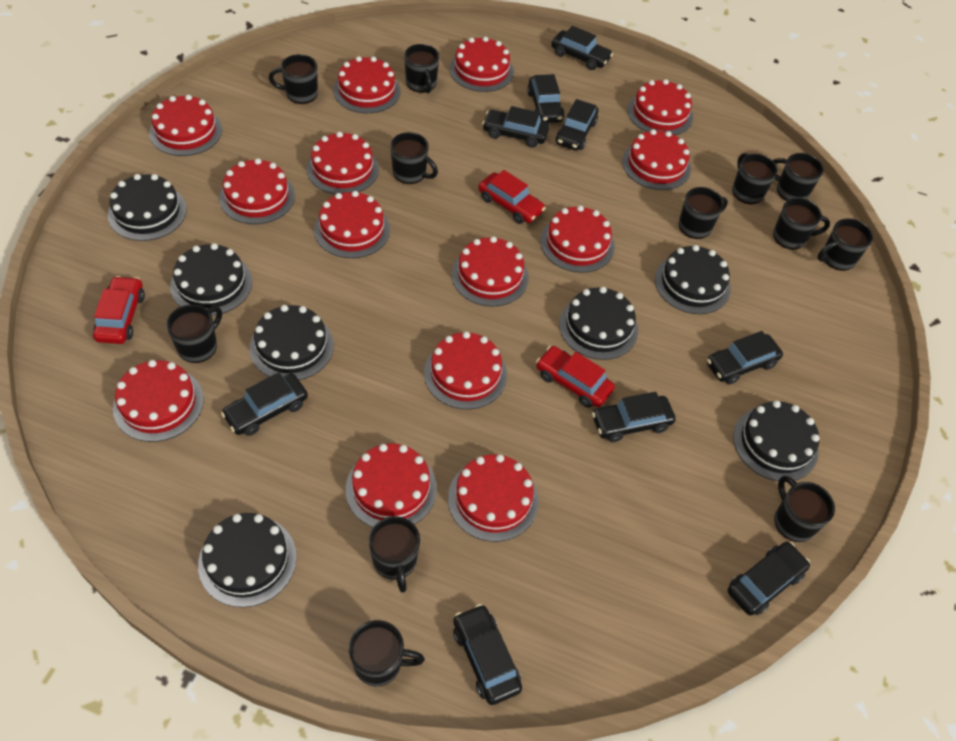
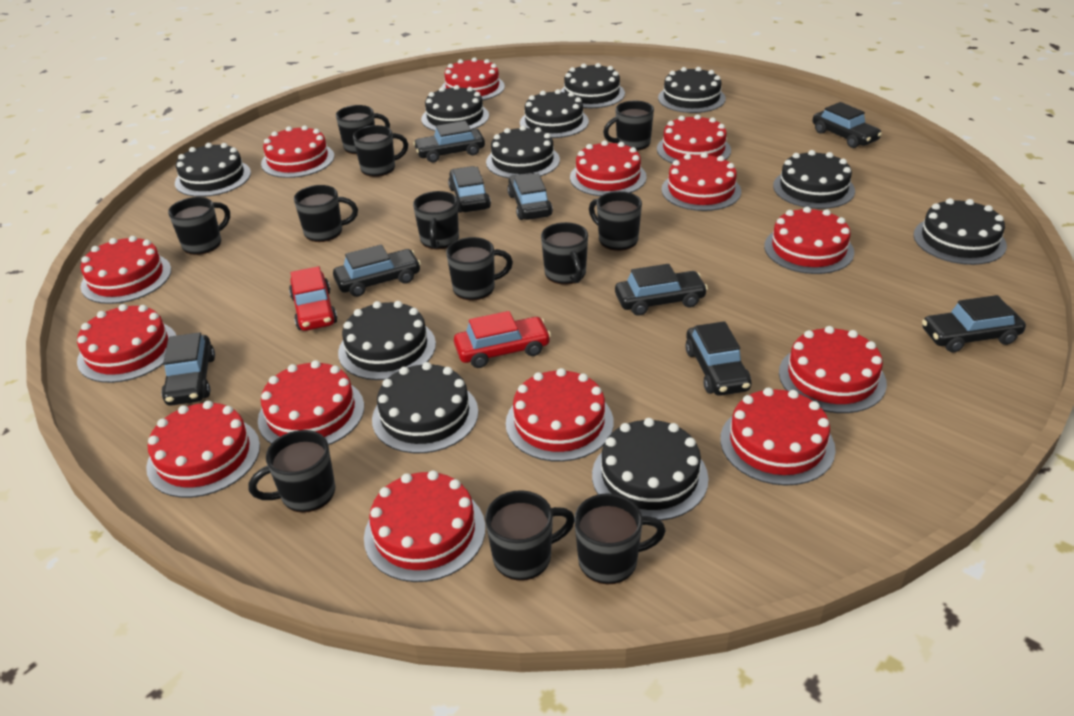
black cake: [108,174,187,241] [170,243,252,316] [198,513,297,607] [250,305,334,380] [559,287,638,360] [655,245,731,314] [733,400,820,481] = 7 -> [175,143,251,197] [338,301,436,380] [372,362,478,453] [421,85,489,131] [486,125,560,178] [520,89,589,138] [560,63,625,108] [592,418,709,521] [658,67,726,113] [773,150,855,209] [914,198,1007,265] = 11
red car: [93,276,145,344] [478,170,546,224] [536,346,615,408] = 3 -> [289,266,337,331] [454,311,551,368] = 2

